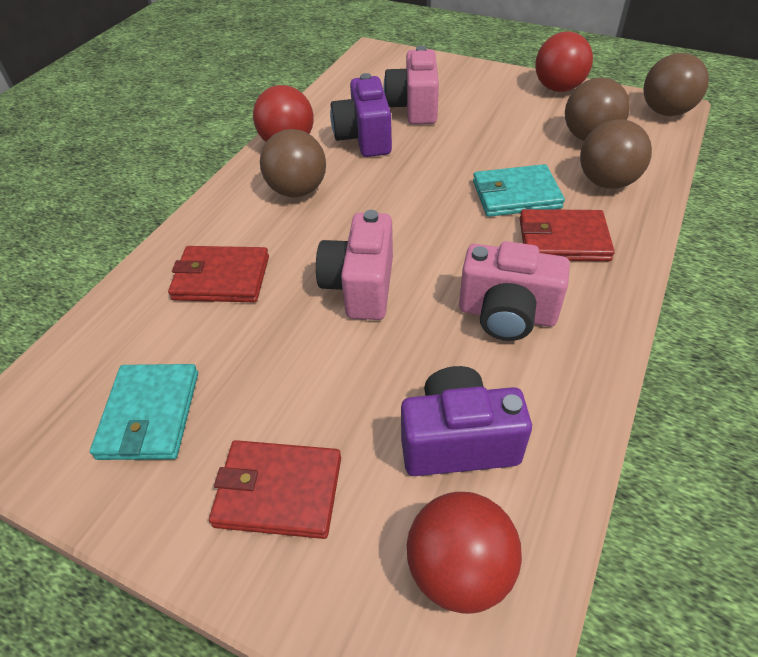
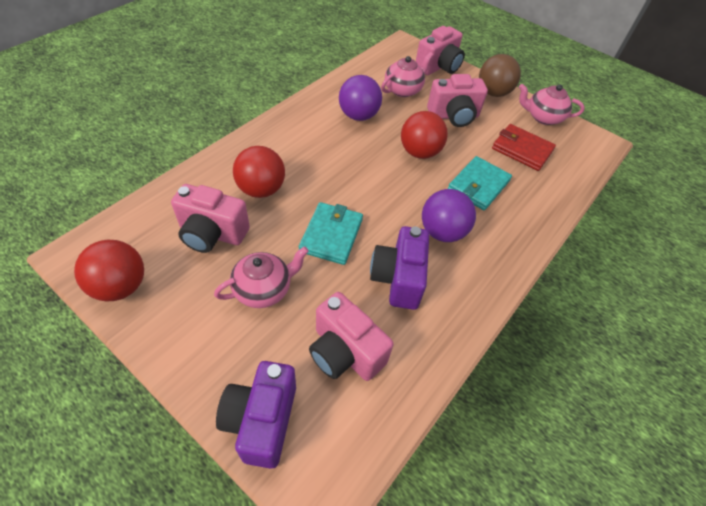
brown ball: [260,129,326,197] [565,77,630,141] [580,119,652,189] [643,53,709,116] = 4 -> [479,54,521,97] = 1
pink camera: [316,210,393,320] [384,46,439,125] [459,241,570,341] = 3 -> [171,184,250,253] [309,292,394,381] [416,26,465,75] [427,74,488,127] = 4
pink teapot: none = 0 -> [214,247,309,308] [381,52,433,97] [519,84,585,125] = 3
purple ball: none = 0 -> [339,75,382,121] [422,189,476,242] = 2
red wallet: [168,246,269,302] [209,440,341,539] [520,209,615,261] = 3 -> [492,124,556,171] = 1

